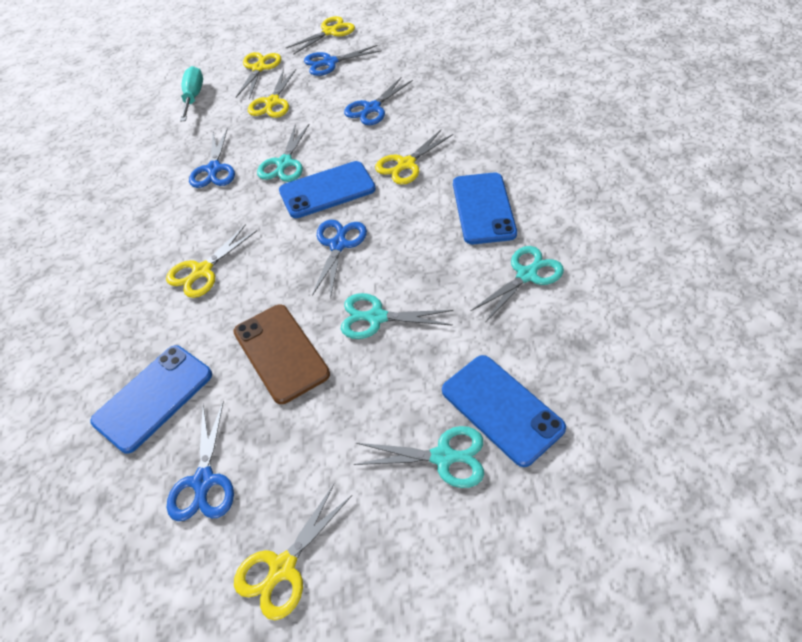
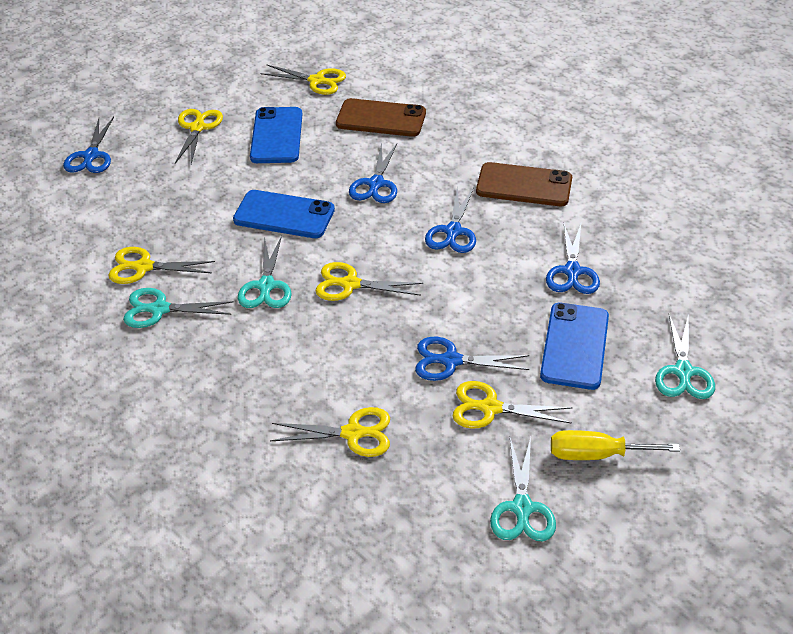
blue phone: [90,345,212,454] [279,161,376,218] [442,355,566,467] [453,173,517,244] = 4 -> [233,190,335,238] [250,107,302,163] [540,303,609,390] = 3
brown phone: [233,305,330,404] = 1 -> [336,98,426,137] [476,162,572,206] = 2
turquoise screwdriver: [180,66,203,122] = 1 -> none = 0
yellow screwdriver: none = 0 -> [551,430,680,460] = 1

